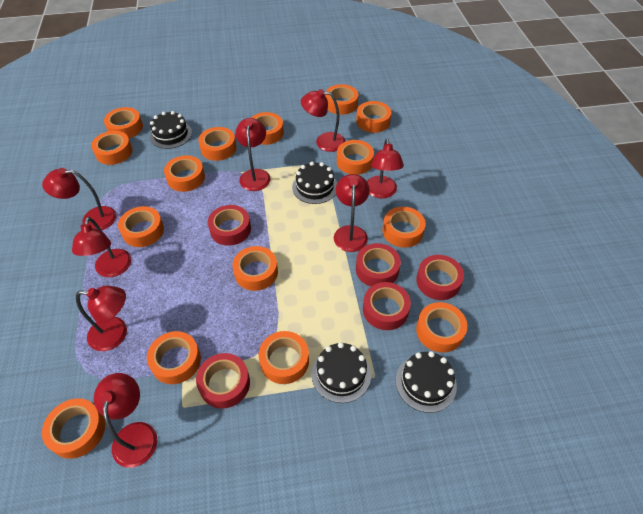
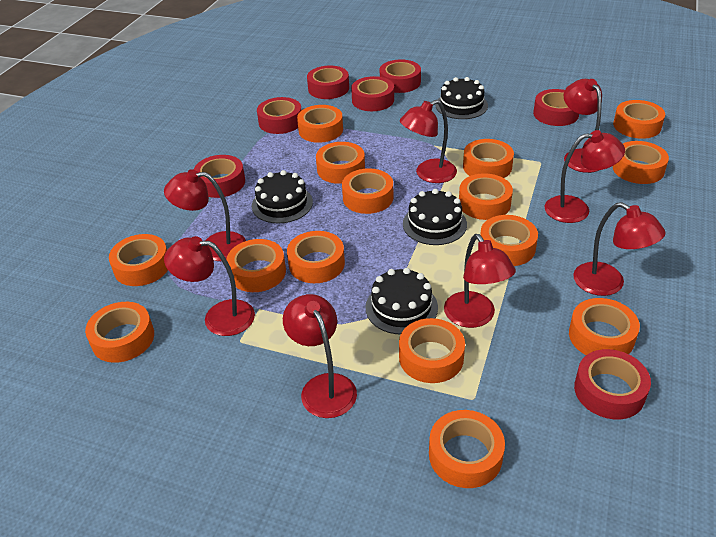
red tape: [196,353,250,409] [208,205,251,246] [356,243,401,286] [363,282,411,330] [416,255,464,300] = 5 -> [194,155,245,198] [257,97,302,134] [307,66,349,99] [351,76,394,111] [380,59,421,93] [533,89,579,126] [574,349,651,419] = 7

